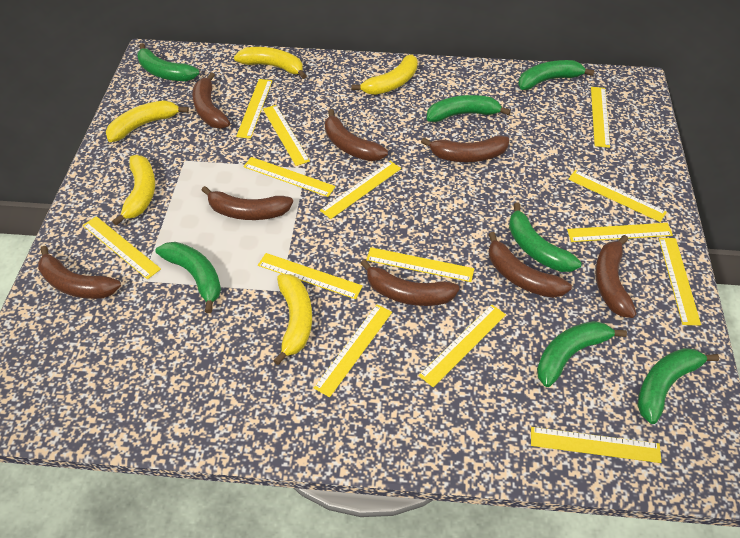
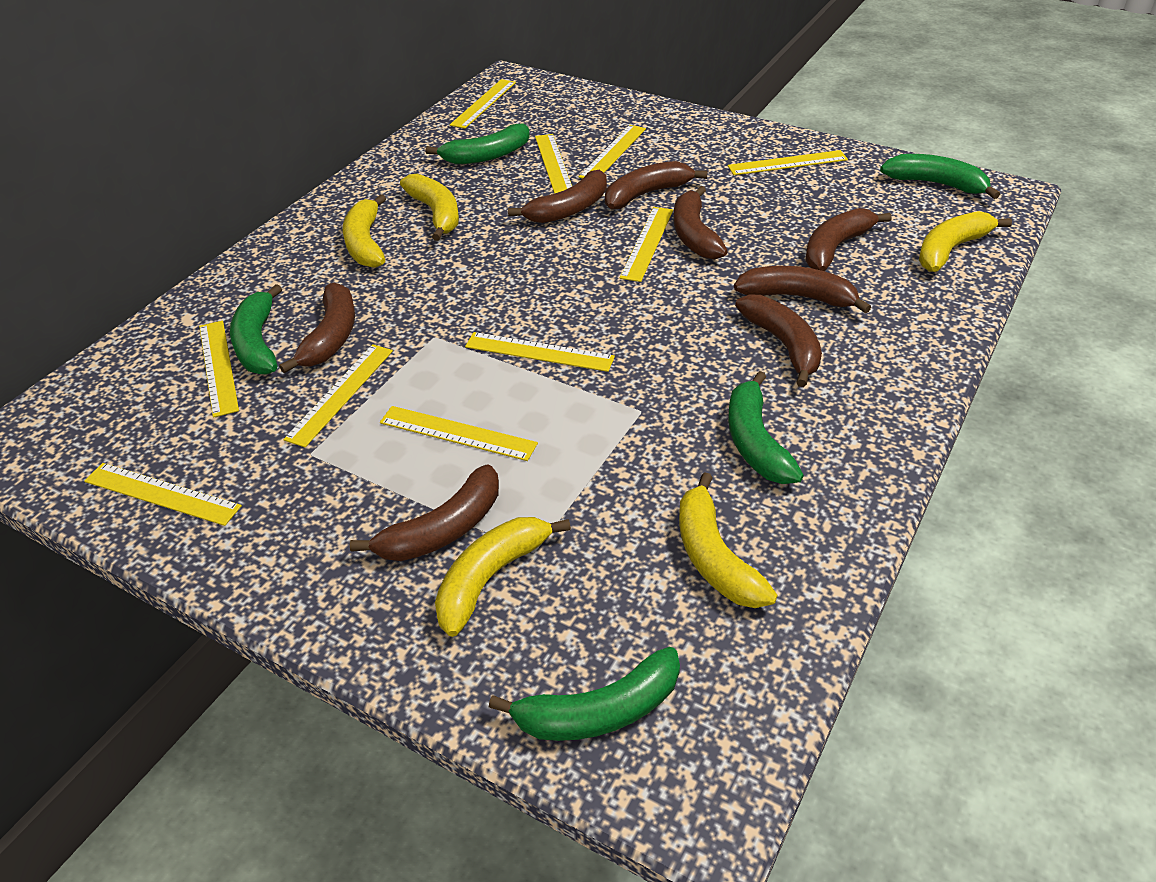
green banana: [137,43,199,81] [155,242,221,313] [427,95,511,122] [509,203,582,272] [518,60,595,90] [537,321,627,387] [637,348,719,424] = 7 -> [230,284,282,375] [426,124,530,164] [489,647,680,741] [728,371,804,484] [880,154,1000,199] = 5
yellow ruler: [83,216,161,279] [236,79,272,139] [243,157,336,197] [258,253,363,299] [263,105,310,166] [314,304,392,397] [320,161,401,219] [366,247,474,282] [419,304,506,387] [531,427,661,463] [567,223,673,242] [568,170,667,222] [591,87,610,148] [659,238,701,325] = 14 -> [84,463,242,526] [199,321,239,418] [283,344,393,447] [380,406,538,461] [450,79,516,129] [465,332,615,372] [535,134,572,194] [578,125,646,179] [620,207,673,282] [728,150,848,175] = 10

